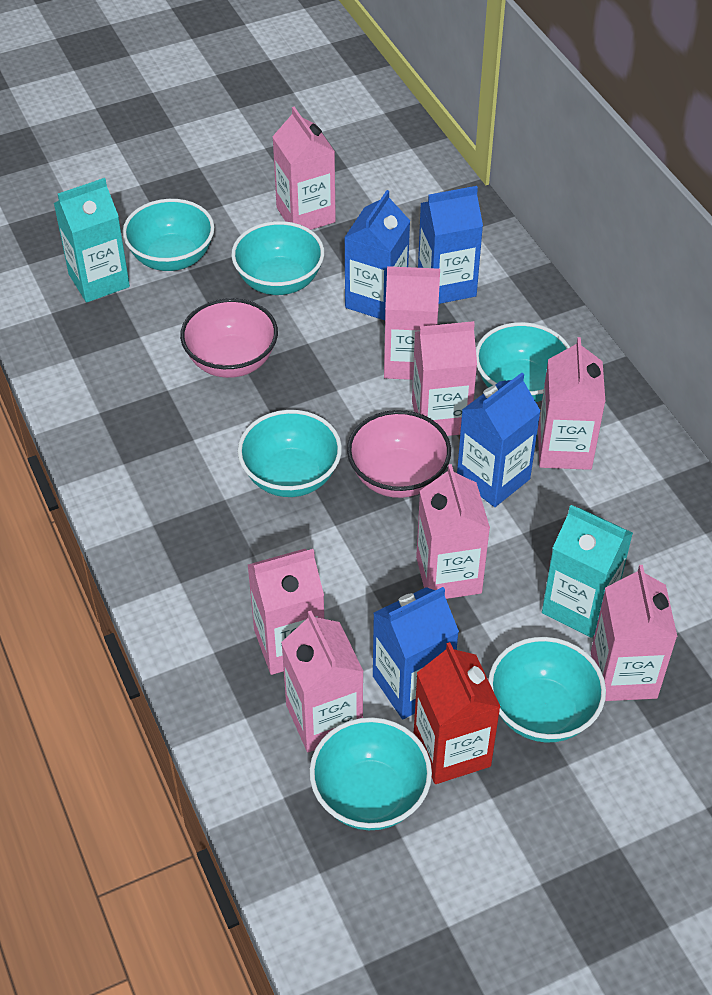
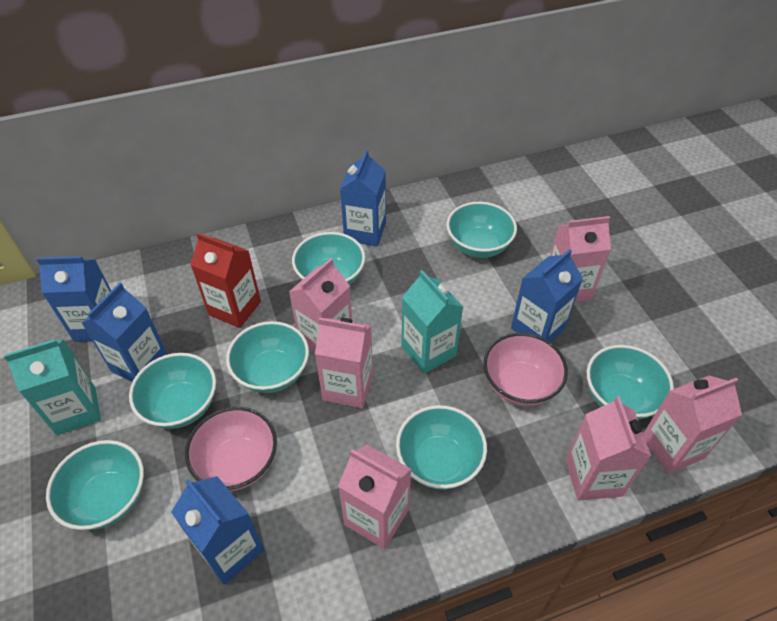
blue carton: [344,190,410,320] [373,587,459,719] [418,186,483,304] [457,373,541,507] = 4 -> [36,256,111,342] [82,283,168,382] [171,476,264,585] [340,150,386,247] [511,249,583,342] = 5
pink carton: [248,549,324,675] [272,107,336,230] [281,611,364,752] [384,266,440,380] [412,321,477,436] [416,464,490,599] [538,337,605,470] [591,565,677,701] = 8 -> [289,258,352,352] [315,317,373,408] [338,444,411,549] [550,216,611,302] [566,396,651,501] [643,376,742,474] = 6
turquoise bowl: [122,199,215,271] [231,221,324,295] [238,410,342,497] [310,717,432,830] [476,322,570,402] [488,637,606,742] = 6 -> [46,440,144,530] [129,353,216,429] [226,321,309,393] [292,232,365,285] [396,405,487,490] [446,202,517,258] [587,345,674,420] = 7

